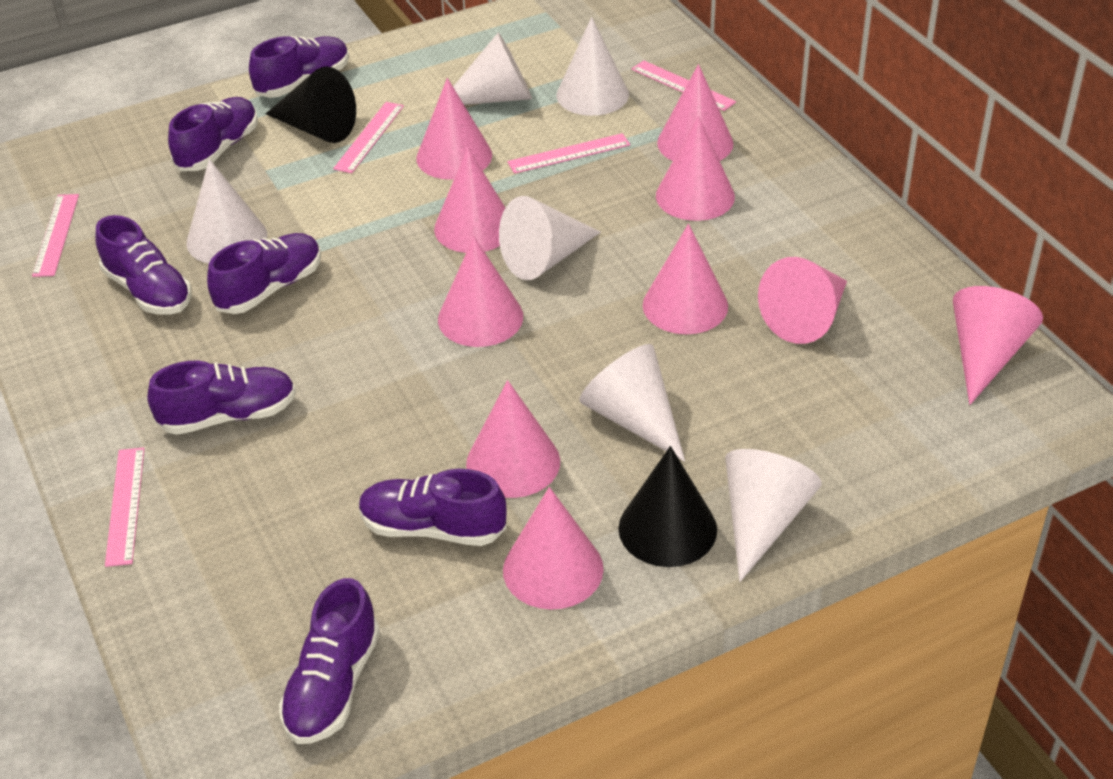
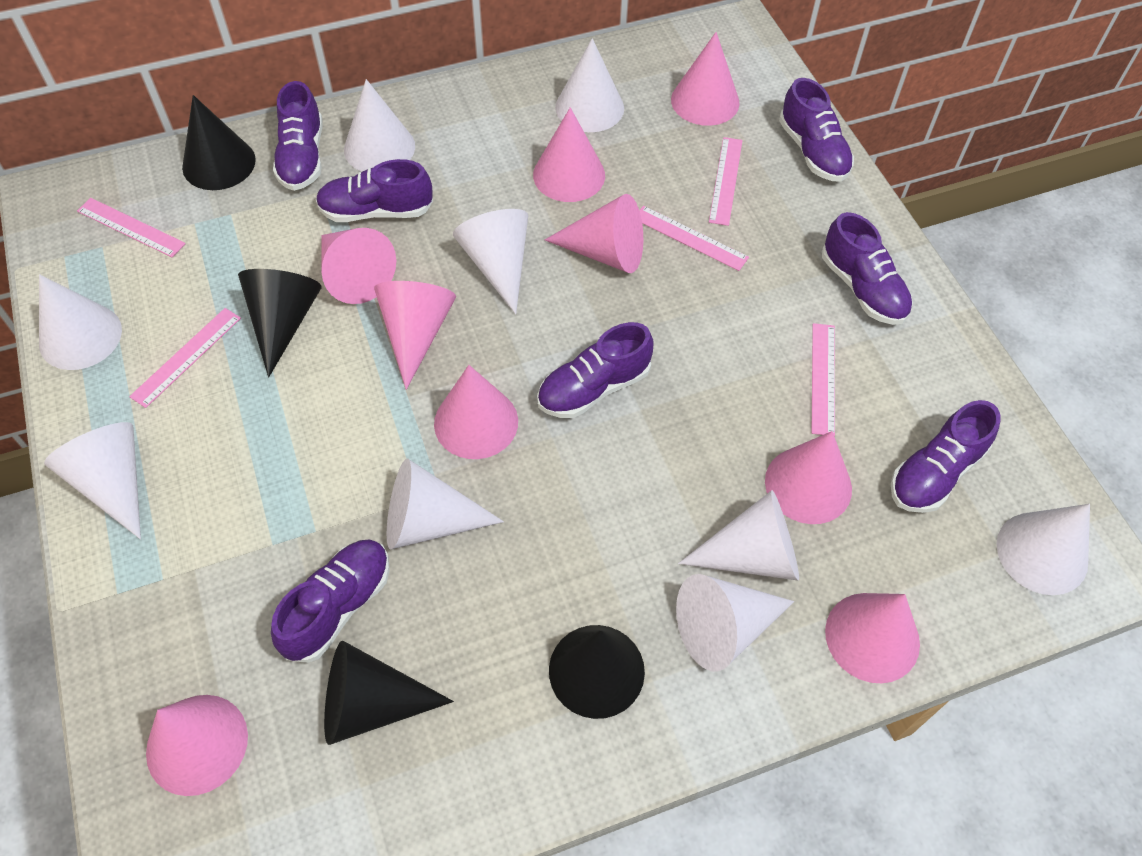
black cone: [266,66,356,143] [618,446,717,567] = 2 -> [182,95,256,190] [238,269,322,377] [324,640,454,745] [549,625,645,719] = 4
pink cone: [416,78,492,180] [434,147,505,253] [438,237,523,347] [466,380,560,498] [503,487,604,610] [643,224,728,334] [656,116,735,221] [657,64,733,161] [758,257,847,344] [953,286,1043,405] = 10 -> [146,695,248,796] [321,228,396,304] [374,281,456,390] [434,365,518,459] [533,107,605,202] [545,194,643,273] [671,32,740,126] [765,431,852,524] [825,593,920,683] = 9
white cone: [186,159,267,263] [453,32,532,105] [499,196,601,280] [556,17,629,116] [579,344,685,462] [725,449,821,582] = 6 -> [39,274,122,370] [44,422,141,539] [344,79,415,172] [387,459,504,549] [453,209,528,314] [555,38,624,132] [676,574,794,672] [678,490,799,581] [996,504,1090,595] = 9

